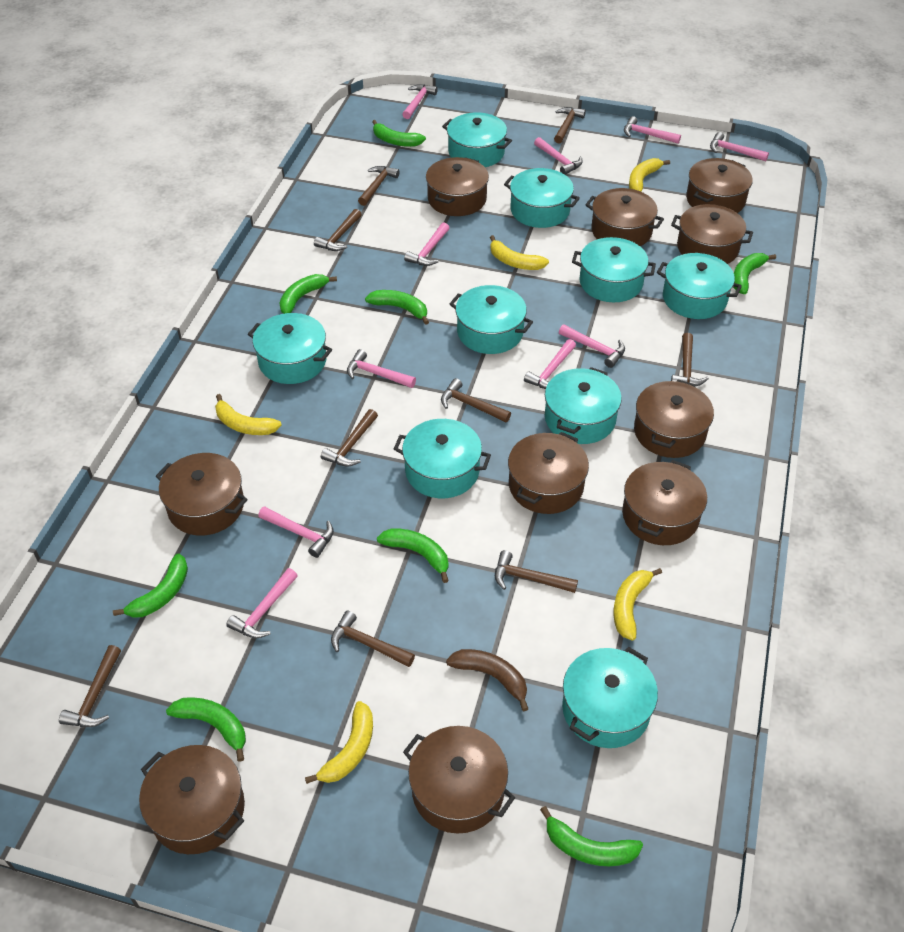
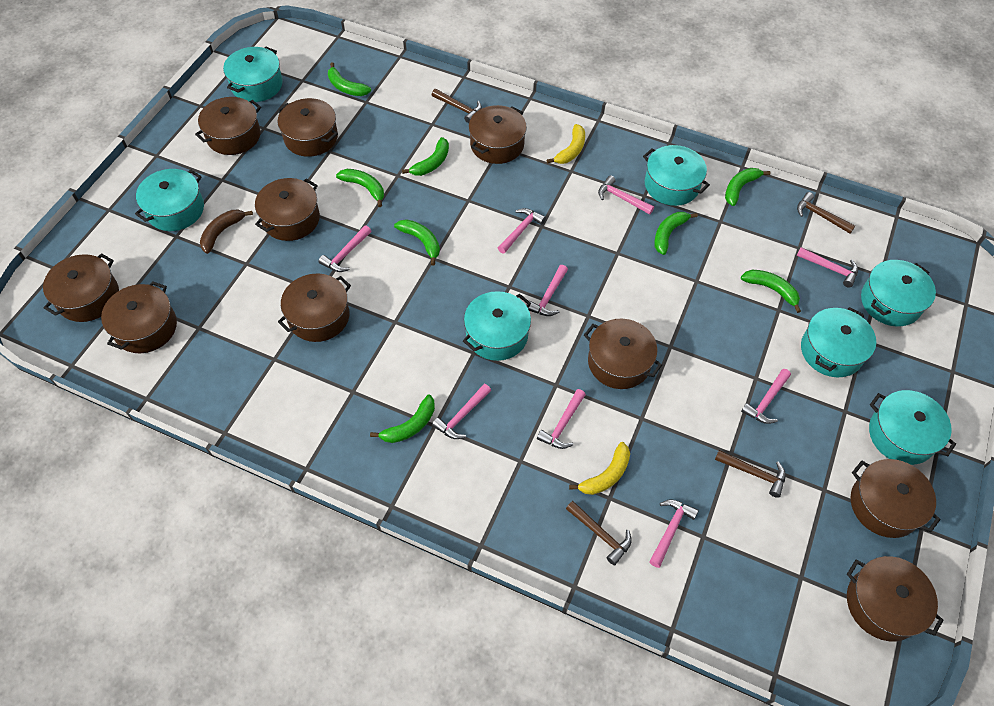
brown hammer: [59,645,121,727] [314,209,362,251] [321,409,378,467] [331,611,415,667] [358,166,400,206] [441,378,511,422] [495,550,578,593] [554,107,586,144] [671,333,709,386] = 9 -> [432,89,482,123] [566,501,632,565] [715,450,786,498] [797,192,855,233] = 4
pink hammer: [226,568,298,638] [258,506,334,558] [347,349,416,388] [402,84,438,119] [404,222,449,266] [524,339,576,389] [534,137,583,175] [559,324,625,368] [624,116,681,144] [710,132,769,161] = 10 -> [318,225,371,272] [432,384,491,439] [498,208,546,254] [526,265,568,316] [537,389,586,449] [598,175,654,215] [649,499,699,568] [741,369,791,424] [797,247,858,288] = 9
turquoise pot: [248,313,332,384] [394,419,491,498] [442,112,512,167] [450,285,533,354] [504,168,580,228] [545,367,622,444] [562,647,658,748] [572,237,656,302] [657,253,742,319] = 9 -> [135,169,204,231] [223,47,283,102] [463,291,531,361] [643,145,710,206] [801,307,876,377] [861,260,936,327] [869,390,956,465] = 7
yellow banana: [215,394,281,435] [305,701,373,784] [490,235,549,270] [613,568,662,640] [629,158,670,192] = 5 -> [547,124,585,164] [569,442,630,495] = 2

